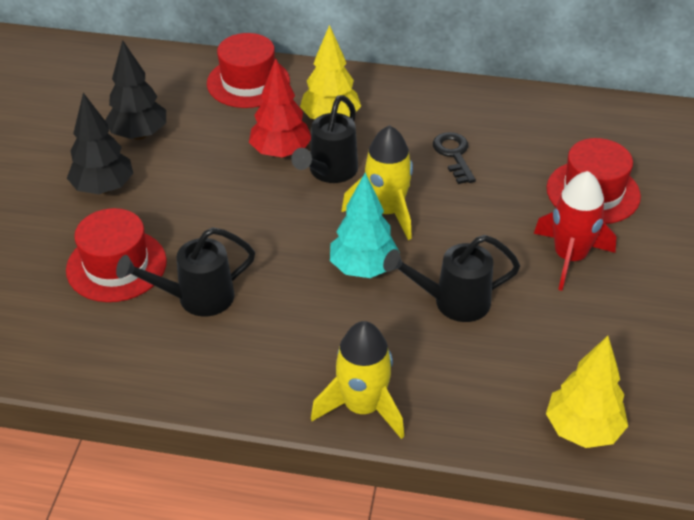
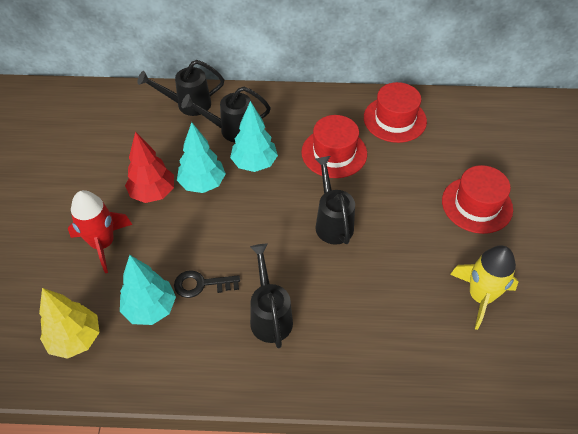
black tree: [67,93,133,194] [105,40,166,140] = 2 -> none = 0
black watering can: [116,227,255,317] [291,95,358,183] [383,235,520,322] = 3 -> [137,60,224,116] [181,87,271,142] [250,244,293,348] [315,156,355,245] = 4
turquoise tree: [330,173,400,278] = 1 -> [120,255,176,325] [177,122,226,193] [230,101,278,172] = 3
yellow rocket: [311,321,404,439] [341,125,413,240] = 2 -> [450,245,518,330] = 1
yellow tree: [300,25,361,119] [546,336,628,448] = 2 -> [39,288,100,359] = 1

